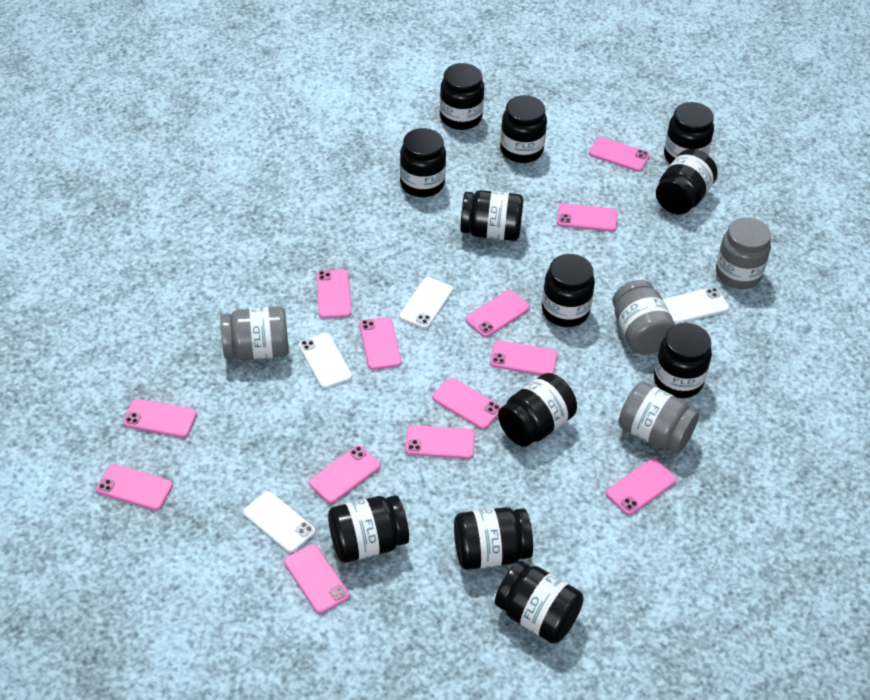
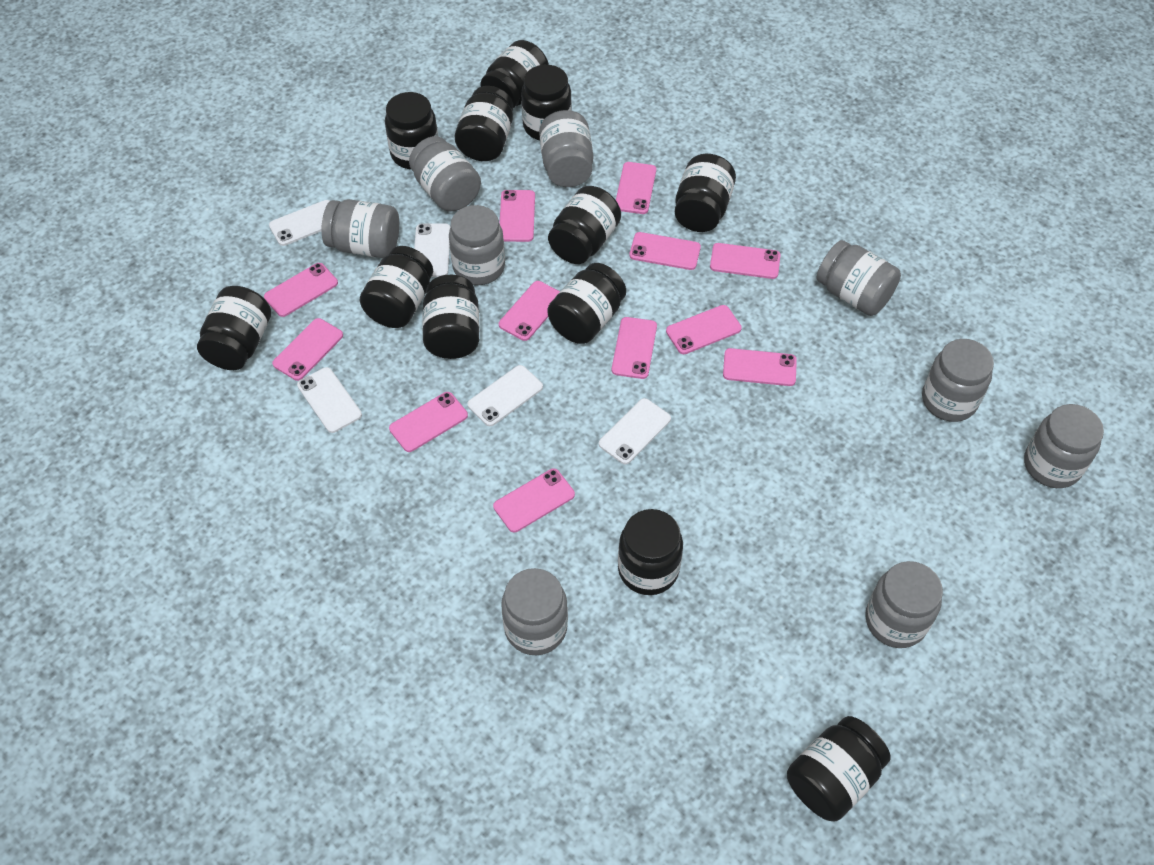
grey jar: [220,306,289,360] [613,280,675,354] [619,382,699,453] [716,217,771,289] = 4 -> [322,199,399,258] [409,136,481,212] [449,205,505,285] [501,568,568,655] [539,110,593,187] [817,240,901,316] [865,561,943,648] [922,339,994,422] [1024,404,1104,488] = 9
pink phone: [96,464,173,511] [123,399,197,438] [284,544,350,614] [309,445,381,504] [316,270,352,318] [359,317,401,370] [405,425,475,459] [432,378,502,430] [465,290,530,337] [490,340,558,375] [557,203,618,232] [589,137,650,172] [606,459,677,515] = 13 -> [264,263,338,317] [272,318,343,381] [389,392,468,452] [493,469,575,532] [499,190,535,242] [499,281,560,341] [612,317,657,379] [616,162,656,214] [629,232,701,270] [666,305,742,354] [710,243,780,279] [723,348,797,386] = 12
white phone: [243,491,315,553] [299,333,352,389] [399,277,453,329] [663,287,729,324] = 4 -> [269,200,330,246] [297,367,362,433] [414,223,451,277] [467,365,543,426] [599,398,671,464] = 5

